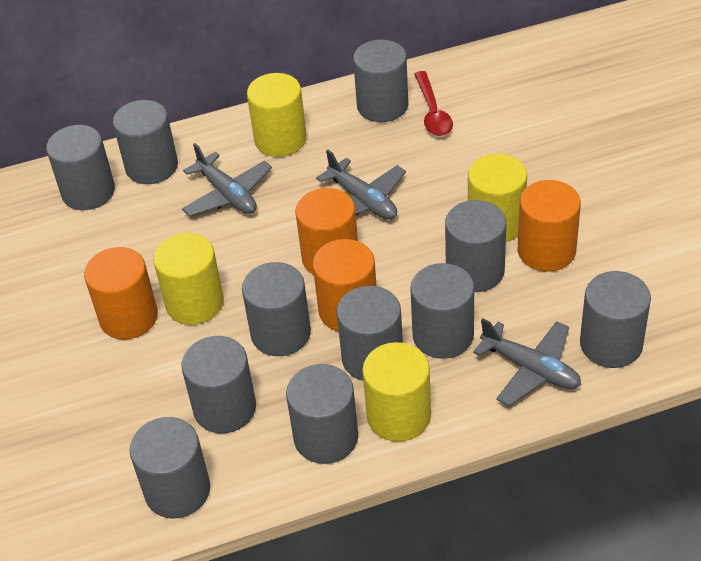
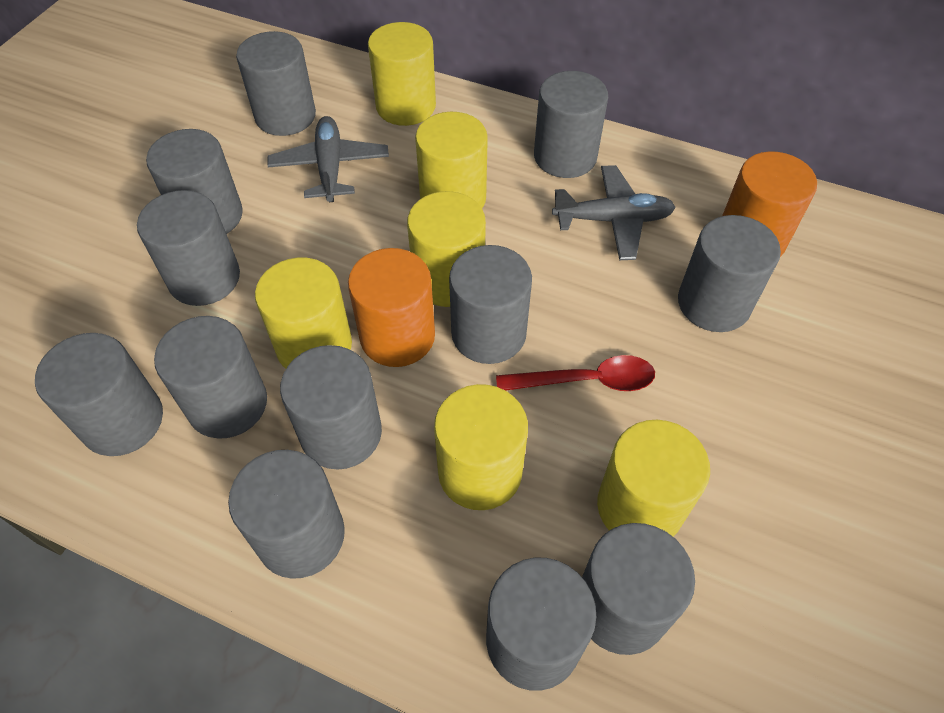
grey cylinder: [46,125,115,210] [113,100,178,184] [129,417,210,519] [181,336,256,433] [242,262,311,356] [286,364,358,464] [337,286,403,381] [353,40,408,122] [410,263,474,359] [445,200,506,292] [580,271,651,368] = 11 -> [35,333,163,456] [137,190,240,306] [146,129,243,234] [154,316,267,439] [228,450,345,579] [236,31,316,136] [280,345,382,470] [449,245,532,364] [486,558,596,691] [534,71,608,178] [582,523,695,655] [678,215,781,332] = 12
grey plane: [182,143,272,216] [316,150,406,219] [473,318,581,406] = 3 -> [267,116,389,202] [552,165,676,260] = 2
orange cylinder: [84,247,158,339] [295,188,358,275] [313,239,377,332] [518,180,581,272] = 4 -> [348,248,435,367] [722,151,817,257] = 2
yellow cylinder: [153,233,224,325] [247,73,307,157] [362,342,431,442] [468,154,527,242] = 4 -> [255,257,352,369] [368,22,436,126] [407,191,486,307] [415,112,488,208] [434,384,528,510] [597,420,710,537] = 6

